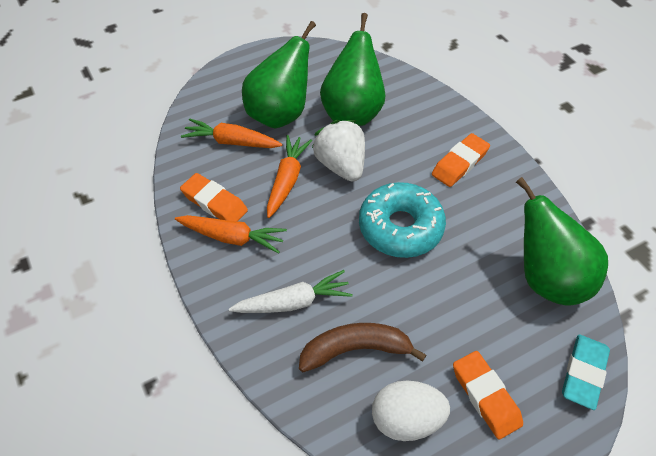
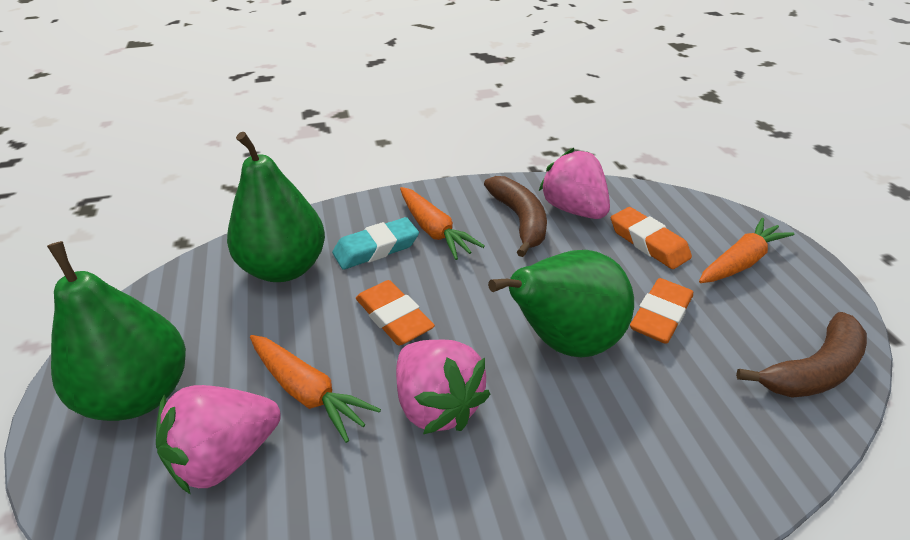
brown banana: [299,323,426,372] = 1 -> [484,176,547,257] [736,312,867,398] = 2
pink strawberry: none = 0 -> [156,385,281,494] [396,340,490,434] [539,148,610,219] = 3
turquoise donut: [359,182,446,258] = 1 -> none = 0
white carrot: [229,270,353,313] = 1 -> none = 0
white egg: [372,380,450,441] = 1 -> none = 0
white strawberry: [312,120,365,182] = 1 -> none = 0

